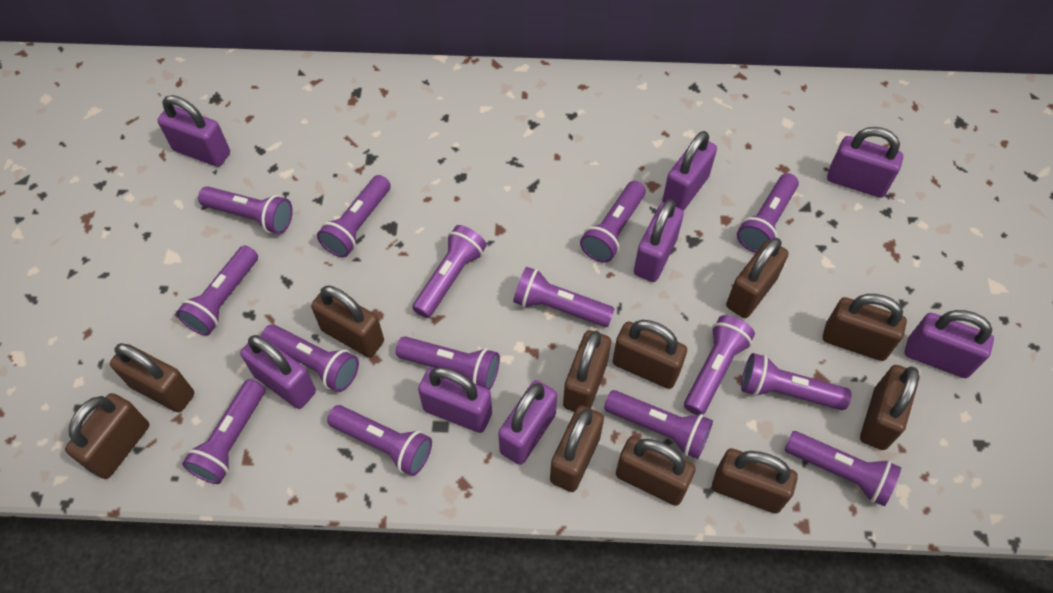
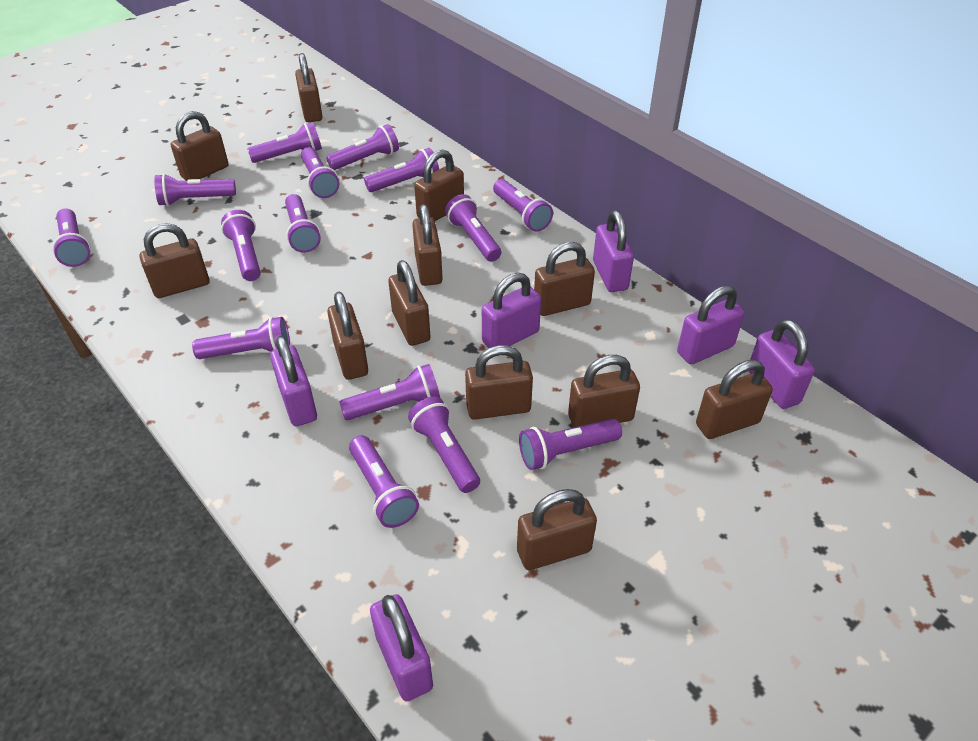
brown padlock: [65,393,149,479] [110,343,194,412] [311,285,384,358] [550,405,604,492] [563,330,611,412] [612,320,687,389] [616,436,696,506] [712,448,798,514] [726,238,789,318] [823,294,907,361] [860,365,919,450] = 11 -> [140,223,210,298] [171,111,229,181] [295,53,323,122] [327,292,368,380] [388,260,431,346] [412,204,443,286] [414,150,464,221] [465,345,533,420] [517,489,597,570] [534,242,595,316] [568,355,640,428] [696,360,773,439] = 12
purple padlock: [158,95,230,167] [240,335,316,409] [418,367,492,433] [498,380,557,465] [634,199,684,282] [662,131,717,211] [827,127,903,198] [905,310,994,378] = 8 -> [270,336,317,426] [370,594,433,702] [482,273,541,348] [593,210,634,292] [677,285,745,365] [749,319,815,409] = 6

